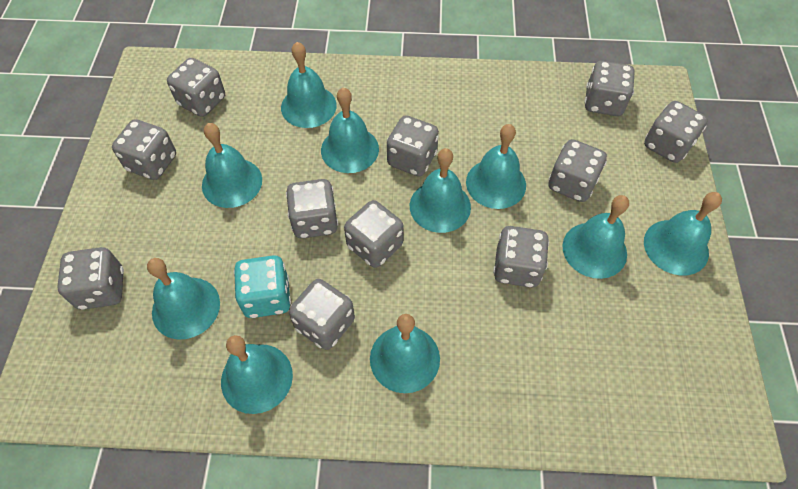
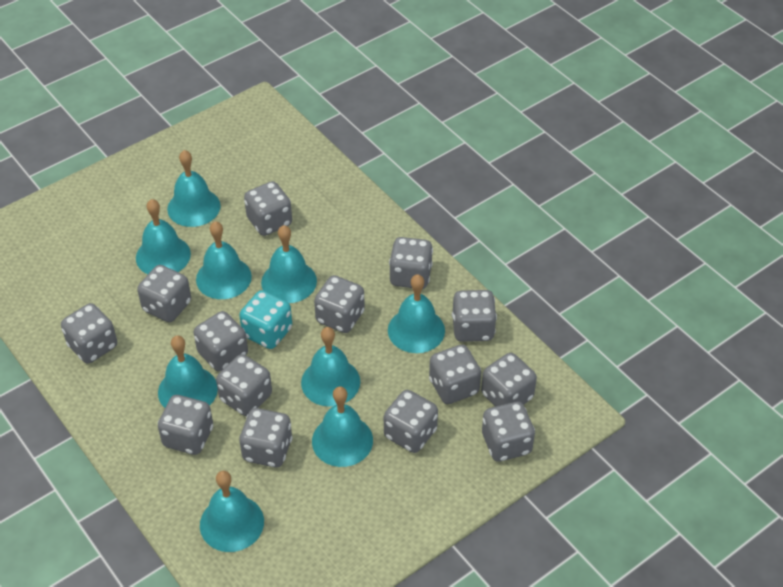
grey dice: [57,247,124,310] [112,119,176,180] [167,58,225,117] [286,179,338,239] [289,279,355,350] [344,200,404,268] [387,115,439,176] [493,226,549,288] [548,139,607,202] [585,61,635,116] [644,101,708,163] = 11 -> [61,303,117,364] [137,265,191,322] [158,395,213,455] [194,311,248,372] [216,354,272,416] [239,408,292,467] [244,181,292,236] [314,275,365,333] [384,390,438,453] [389,237,433,289] [429,344,481,404] [452,290,497,342] [481,353,537,407] [482,402,535,462] = 14
turquoise bell: [147,258,220,340] [202,123,262,208] [221,335,293,414] [281,42,337,128] [321,87,379,173] [370,314,440,393] [410,148,471,233] [466,124,526,209] [563,195,629,279] [644,192,722,275] = 10 -> [136,199,191,274] [158,335,218,408] [167,150,221,227] [196,221,252,299] [200,471,264,552] [261,225,317,303] [301,327,360,407] [312,386,373,467] [388,274,445,353] = 9

